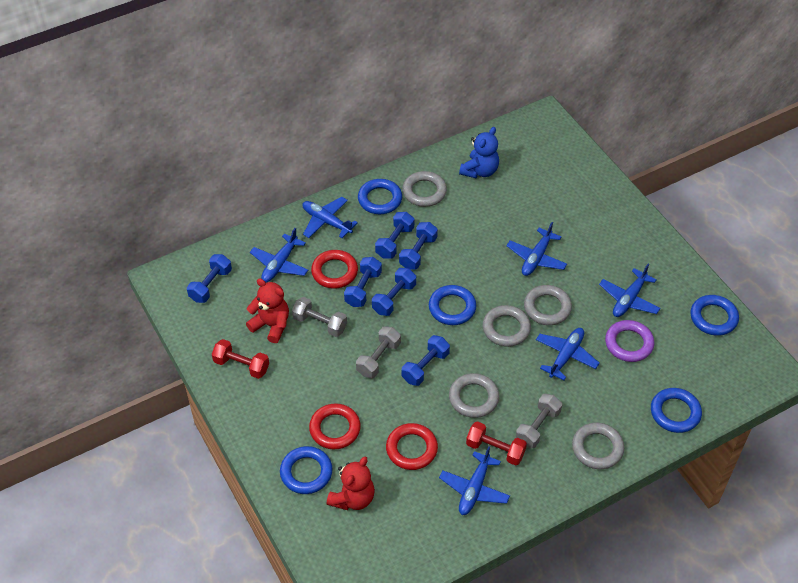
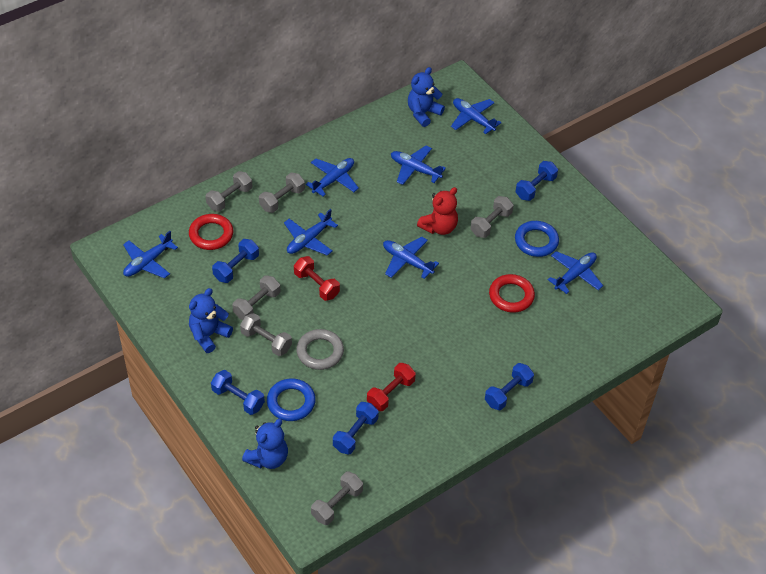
blue dumbbell: [187,254,232,303] [344,257,382,307] [372,268,416,316] [375,212,414,259] [399,222,438,270] [402,335,450,386] = 6 -> [211,370,265,415] [212,239,259,283] [333,402,379,454] [485,363,534,410] [516,161,558,201] = 5
blue plane: [250,228,308,282] [302,197,358,238] [439,446,510,515] [506,222,567,276] [536,328,599,380] [599,264,661,317] = 6 -> [123,231,178,278] [284,209,338,255] [306,158,359,196] [383,237,439,279] [391,146,446,185] [451,98,501,134] [548,251,603,294] = 7
blue ring: [280,446,333,494] [358,179,402,214] [429,285,476,325] [651,388,702,433] [690,295,739,336] = 5 -> [267,378,316,421] [515,221,559,257] = 2
blue teddy bear: [459,127,499,178] = 1 -> [189,288,233,353] [242,418,288,469] [408,67,445,127] = 3
grey dumbbell: [292,297,347,337] [356,326,401,378] [516,394,562,448] = 3 -> [206,171,252,212] [232,275,280,320] [240,313,292,356] [259,173,305,213] [311,472,363,525] [470,196,514,238] = 6
grey ring: [402,171,447,207] [449,373,499,418] [483,305,531,347] [524,285,572,325] [572,423,624,469] = 5 -> [296,329,344,370] = 1
purple ring: [605,320,654,362] = 1 -> none = 0
red ring: [309,403,361,449] [311,250,358,289] [386,423,438,470] = 3 -> [189,214,233,250] [489,274,535,313] = 2
red teddy bear: [246,279,289,343] [327,457,375,510] = 2 -> [417,187,458,235] = 1

